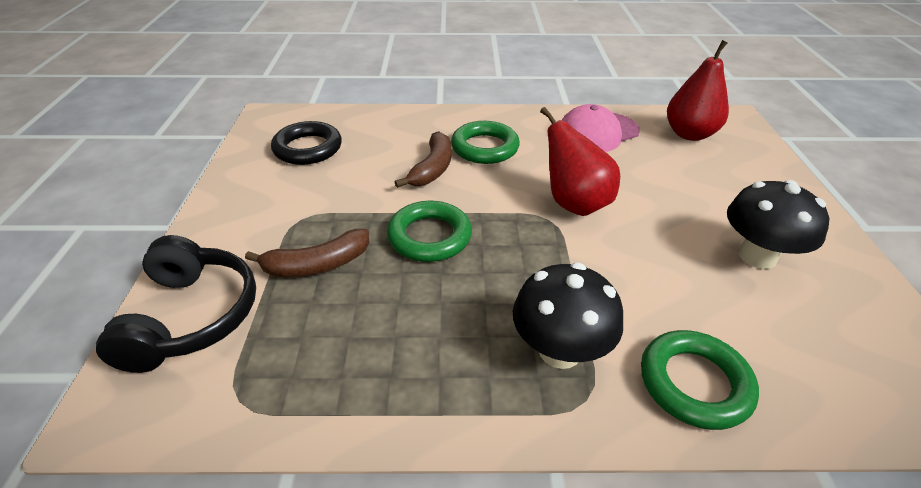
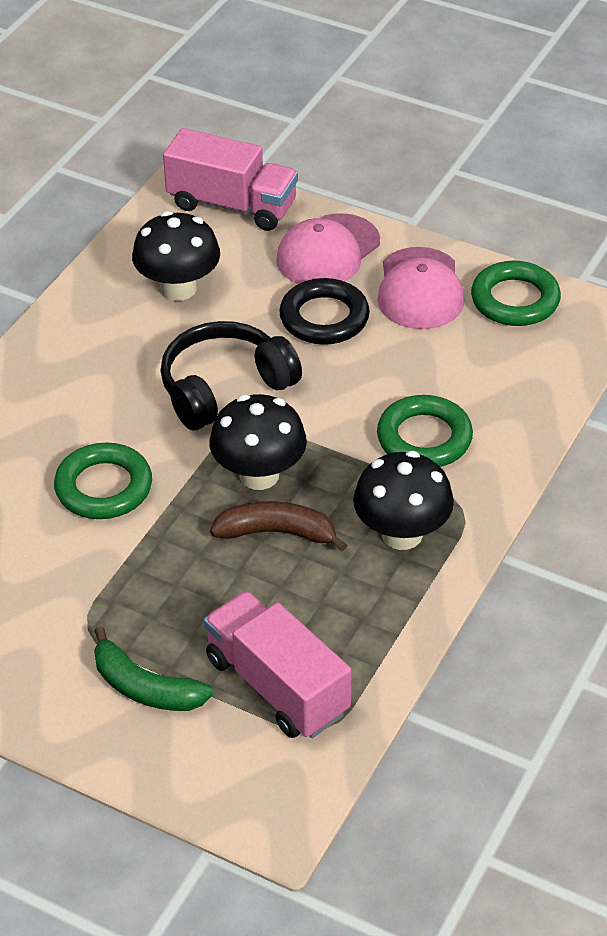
black mushroom: [513,263,623,369] [727,180,829,269] = 2 -> [132,211,220,301] [210,394,307,490] [353,451,454,550] = 3
brown banana: [245,229,369,277] [395,131,452,188] = 2 -> [210,502,347,551] = 1
green banana: none = 0 -> [94,626,213,711] = 1
pink cap: [562,104,640,152] = 1 -> [276,213,380,284] [377,247,464,329] = 2
pink truck: none = 0 -> [163,128,298,231] [204,591,351,738] = 2
red pear: [540,107,620,216] [667,40,729,141] = 2 -> none = 0

